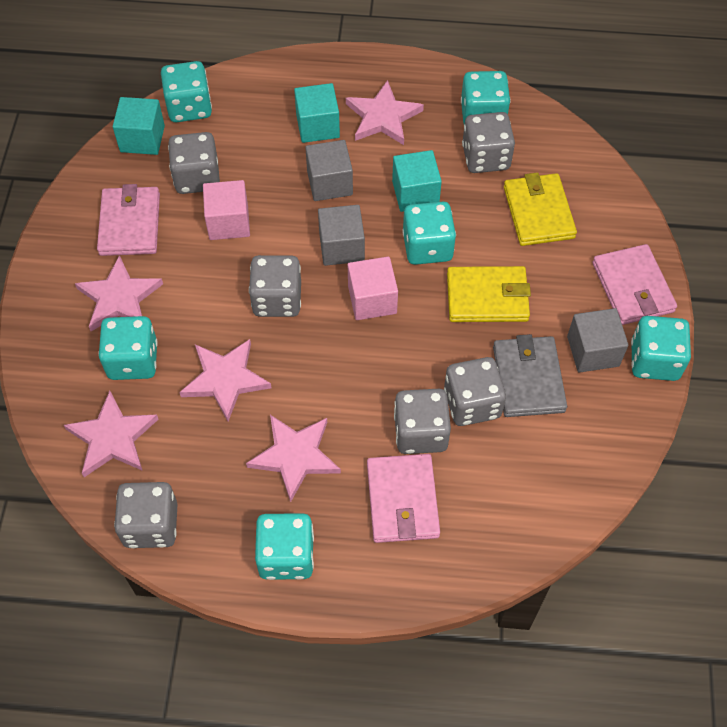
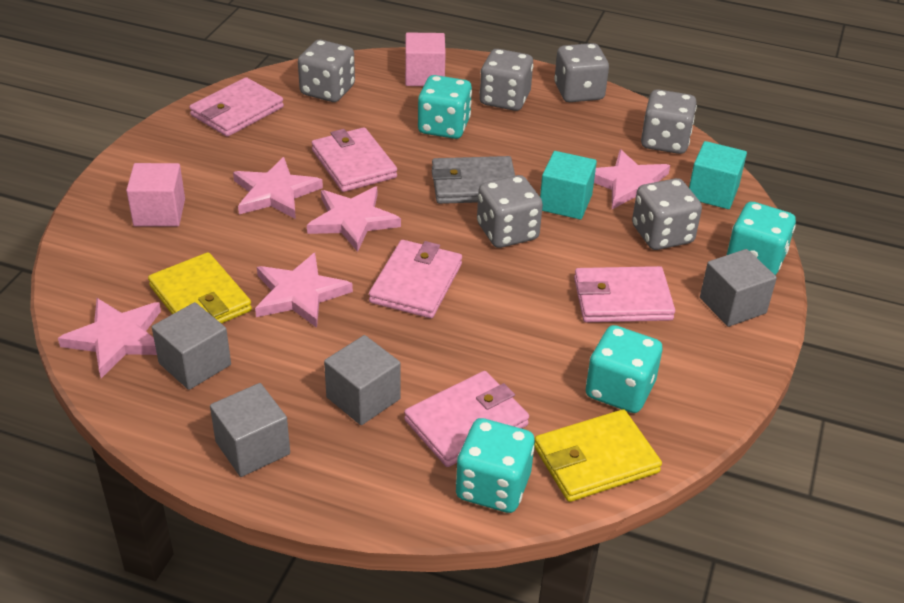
grey cube: [305,140,353,201] [318,205,365,266] [567,308,628,373] = 3 -> [152,302,231,390] [210,383,290,477] [324,335,401,425] [700,249,777,327] = 4
pink wallet: [97,184,160,256] [367,454,440,543] [593,244,677,325] = 3 -> [189,77,284,137] [312,127,397,192] [369,240,462,318] [404,371,529,467] [574,266,675,322] = 5
turquoise cube: [113,97,165,155] [294,83,340,143] [392,150,442,212] = 3 -> [540,151,597,219] [689,141,747,209] = 2
turquoise dice: [98,316,158,380] [161,61,212,122] [255,513,314,580] [402,202,456,265] [461,71,510,125] [631,316,691,381] = 6 -> [418,75,472,139] [456,418,535,513] [586,325,663,413] [727,202,796,275] = 4

